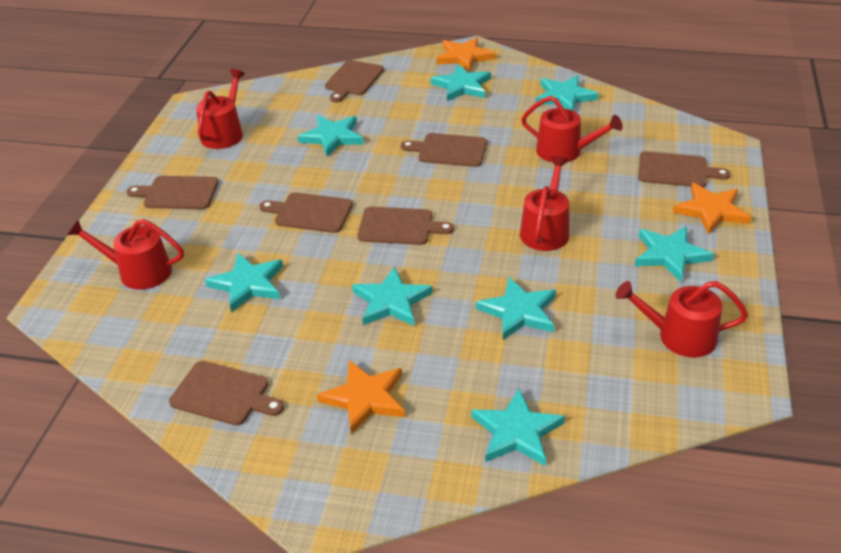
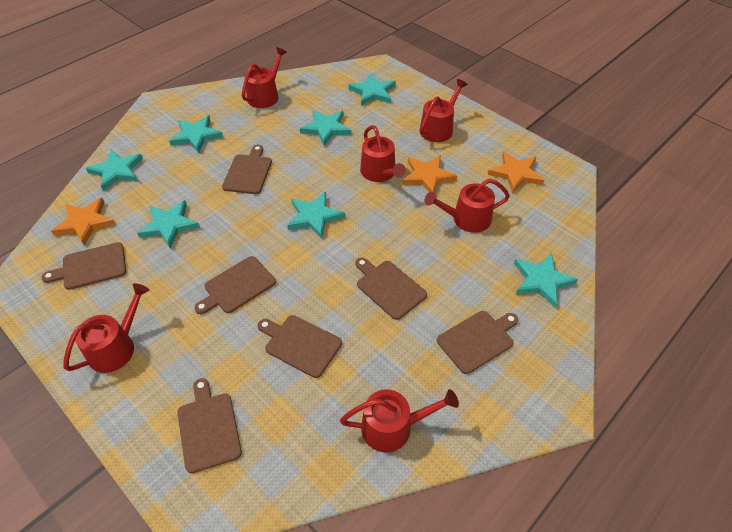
red watering can: [67,219,184,290] [196,69,245,149] [520,156,569,251] [521,96,623,162] [615,281,748,357] = 5 -> [64,283,149,373] [242,47,287,108] [340,389,459,452] [360,125,406,182] [420,79,468,142] [425,179,510,233] = 6
turquoise star: [205,253,283,312] [298,115,364,157] [352,267,433,326] [430,64,491,101] [471,389,565,466] [476,277,556,340] [536,75,599,110] [635,226,714,282] = 8 -> [86,150,143,191] [137,200,200,248] [169,115,223,153] [287,192,345,239] [300,110,351,146] [349,73,396,106] [514,253,578,308] = 7

